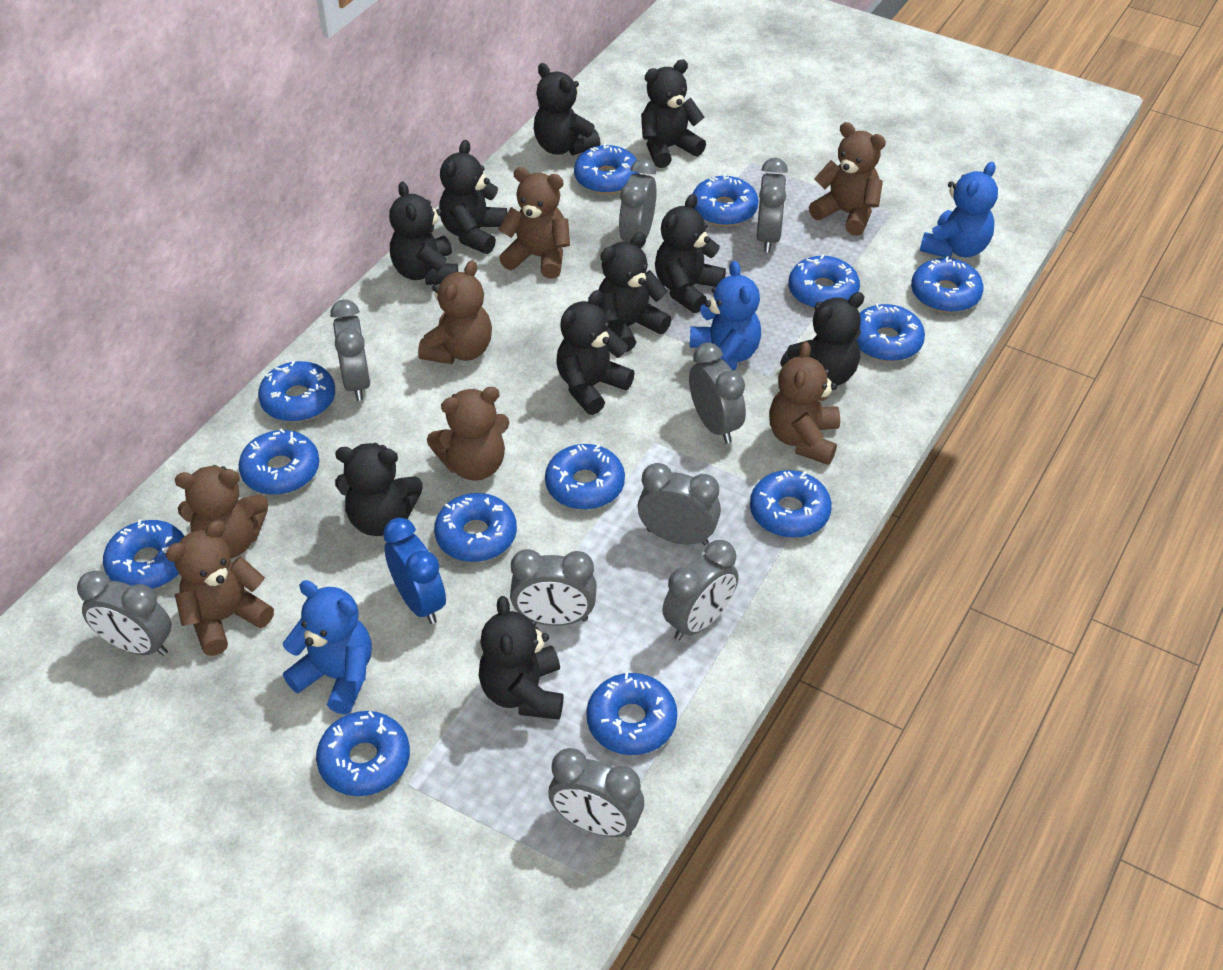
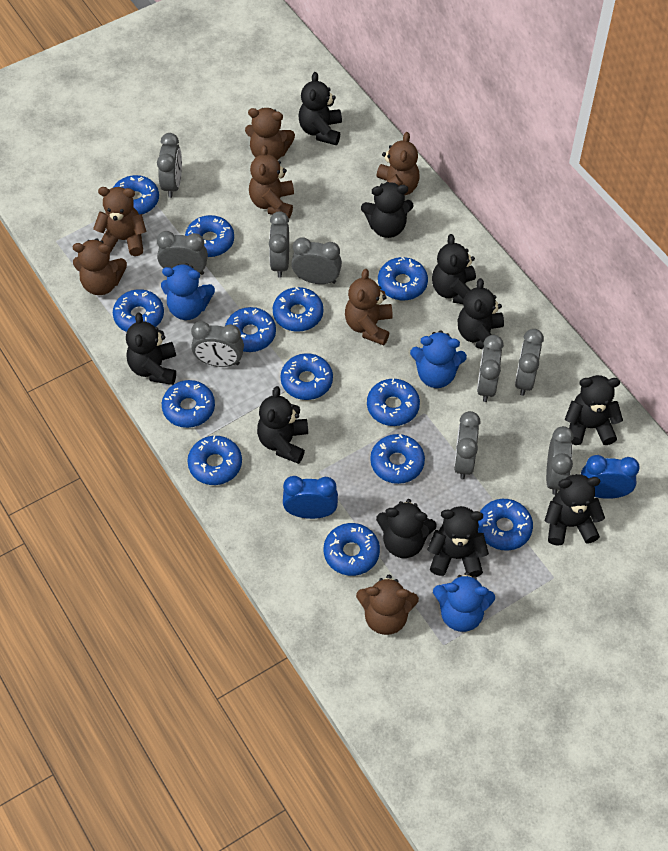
blue clock: [383,518,446,624] = 1 -> [283,476,338,519] [581,455,640,499] = 2

